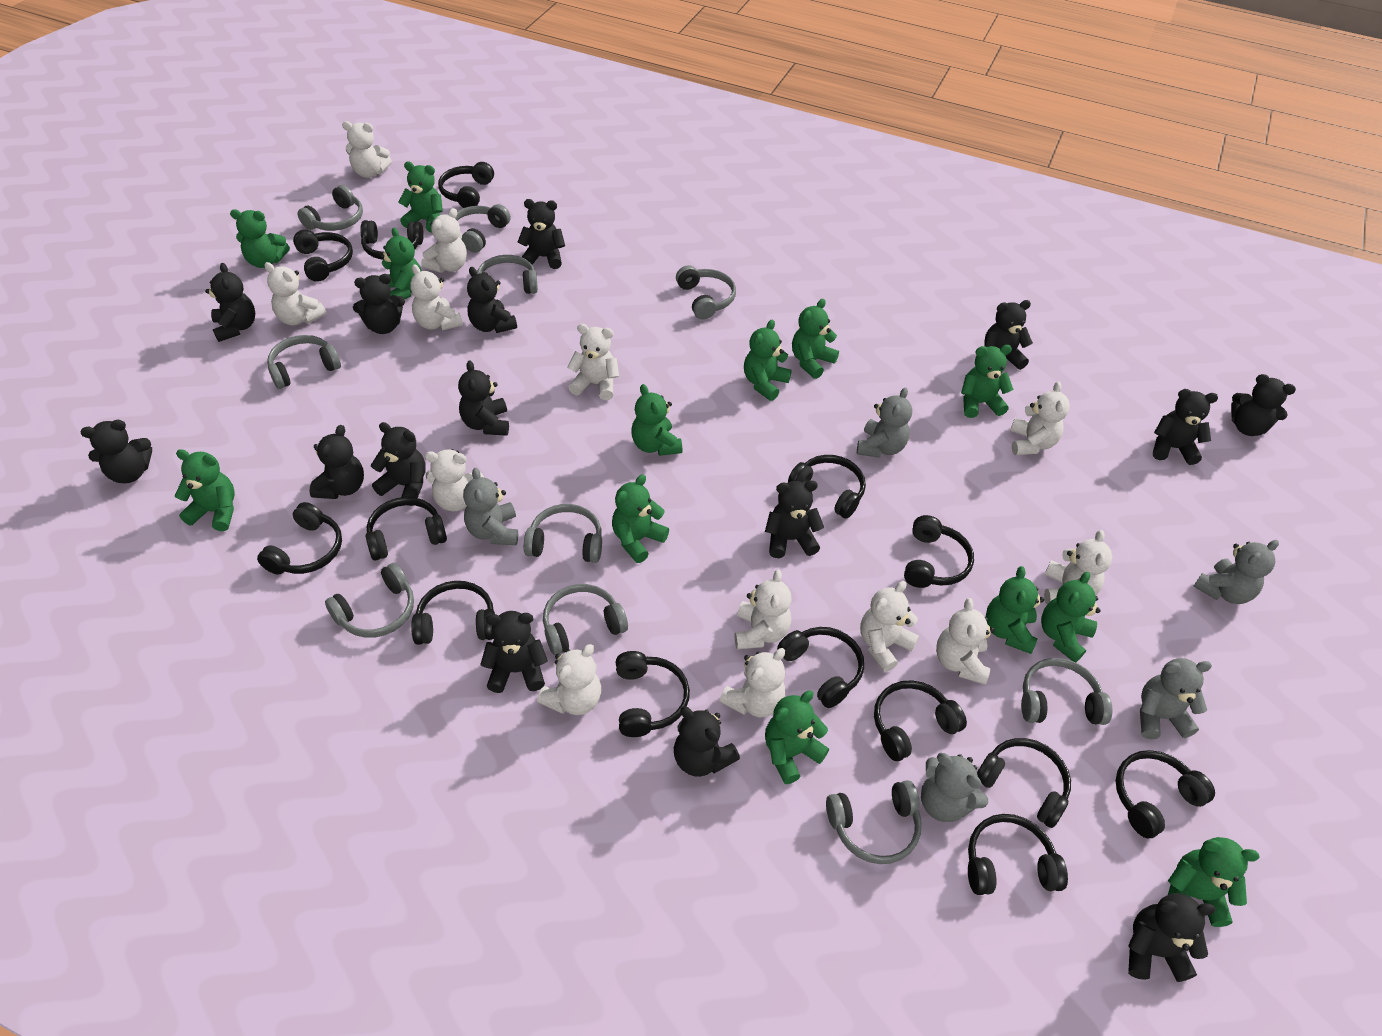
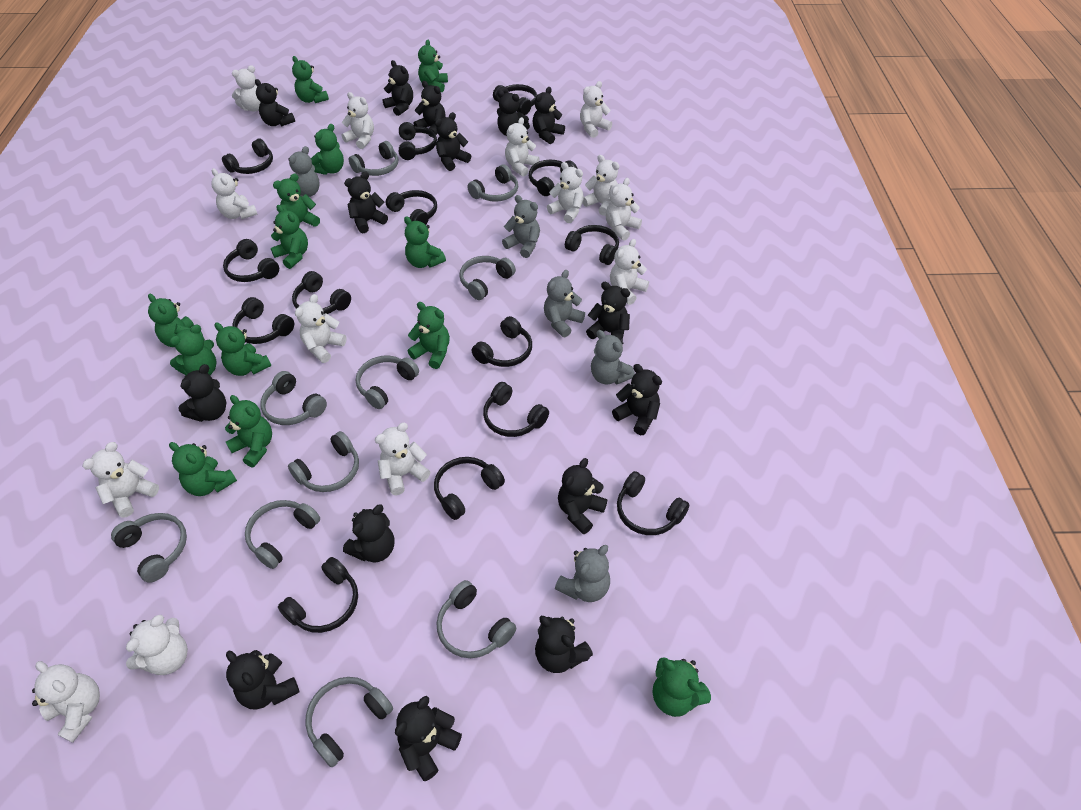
white teddy bear: [264,262,326,325] [342,121,392,178] [410,264,463,331] [421,208,467,273] [425,449,484,511] [537,644,601,715] [567,324,619,400] [719,648,785,717] [735,569,792,649] [860,581,919,672] [936,598,995,685] [1010,382,1070,455] [1044,530,1112,605] = 13 -> [32,661,100,743] [82,442,159,518] [126,615,188,675] [211,168,258,219] [232,65,261,111] [295,294,347,363] [342,92,374,149] [375,422,430,495] [505,117,539,177] [547,162,584,223] [580,81,612,138] [583,155,619,216] [605,178,642,241] [610,239,649,305] = 14

